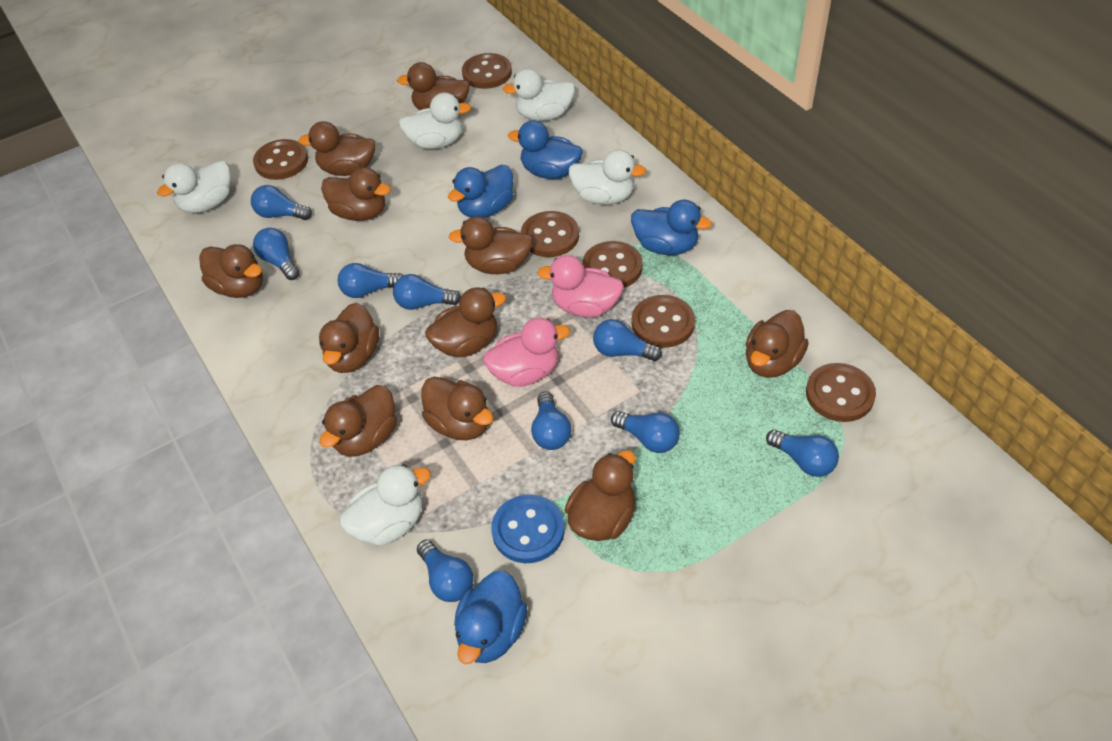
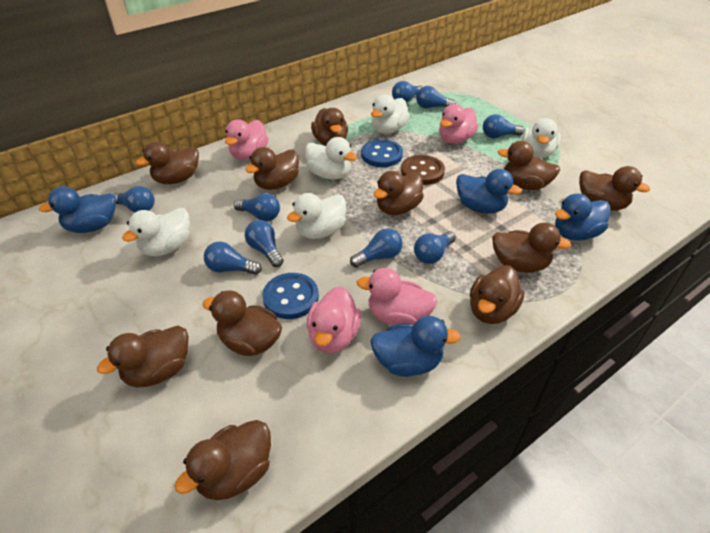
blue button: [491,494,565,563] = 1 -> [262,273,319,319] [361,139,403,167] = 2
brown button: [253,139,308,180] [462,53,512,89] [521,211,579,257] [583,241,642,288] [632,295,695,348] [806,363,876,422] = 6 -> [401,155,445,185] = 1
pink duck: [483,318,570,387] [537,255,624,318] = 2 -> [225,119,269,160] [307,286,361,353] [357,268,438,326] [439,104,478,144] = 4

